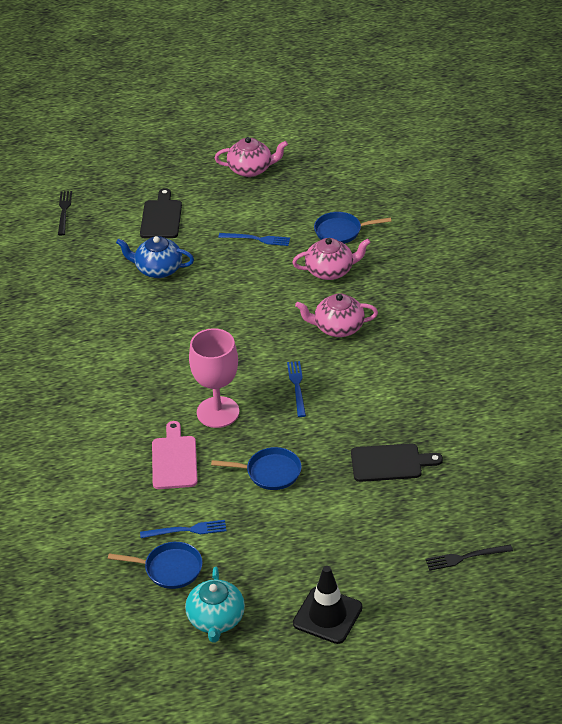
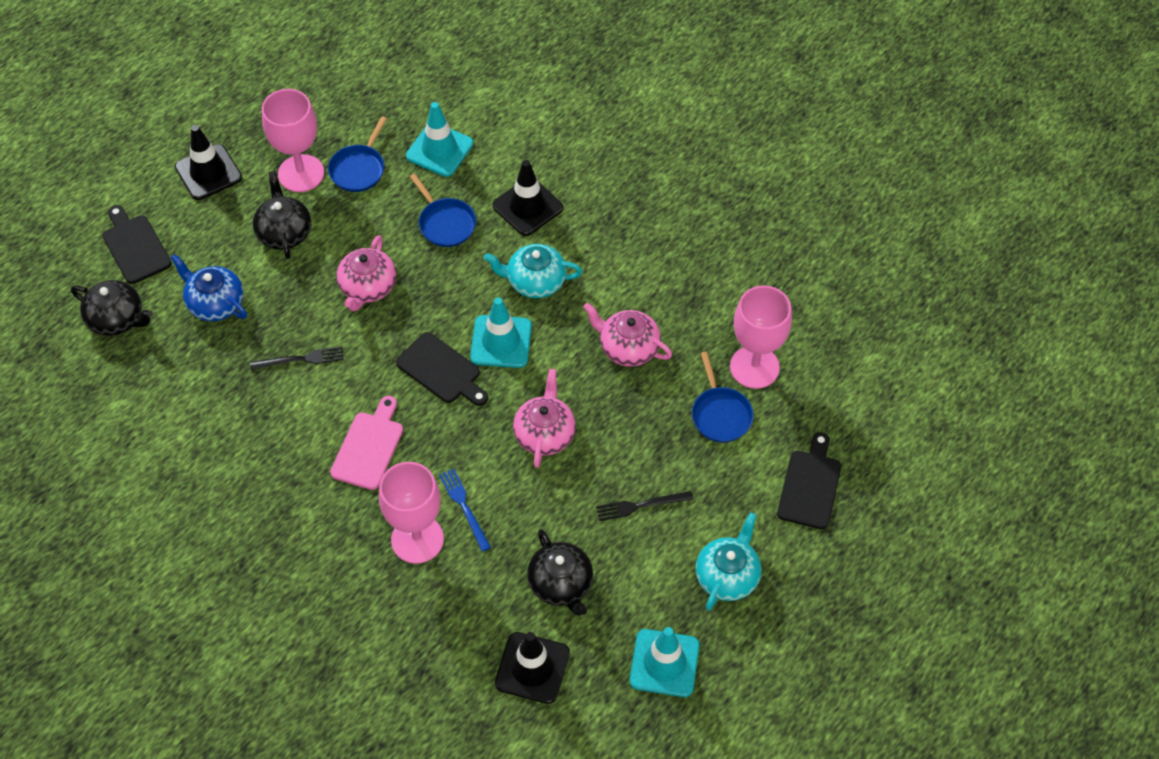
black cutting board: [140,188,182,238] [351,444,443,482] = 2 -> [102,205,172,284] [396,332,488,406] [777,432,841,529] = 3
black teapot: none = 0 -> [71,280,153,336] [253,171,311,259] [527,529,593,616] = 3
black traffic cone: [293,566,363,644] = 1 -> [175,125,242,200] [493,160,563,236] [495,632,570,704] = 3
blue fork: [140,520,226,538] [218,233,290,246] [287,361,306,417] = 3 -> [439,468,491,552] = 1
pink goblet: [189,328,239,428] = 1 -> [262,89,324,192] [379,462,444,564] [730,285,792,389] = 3
turquoise teapot: [185,567,245,643] = 1 -> [484,244,582,298] [695,512,762,611] = 2
turquoise traffic cone: none = 0 -> [406,102,473,177] [470,297,532,368] [630,627,700,697] = 3

